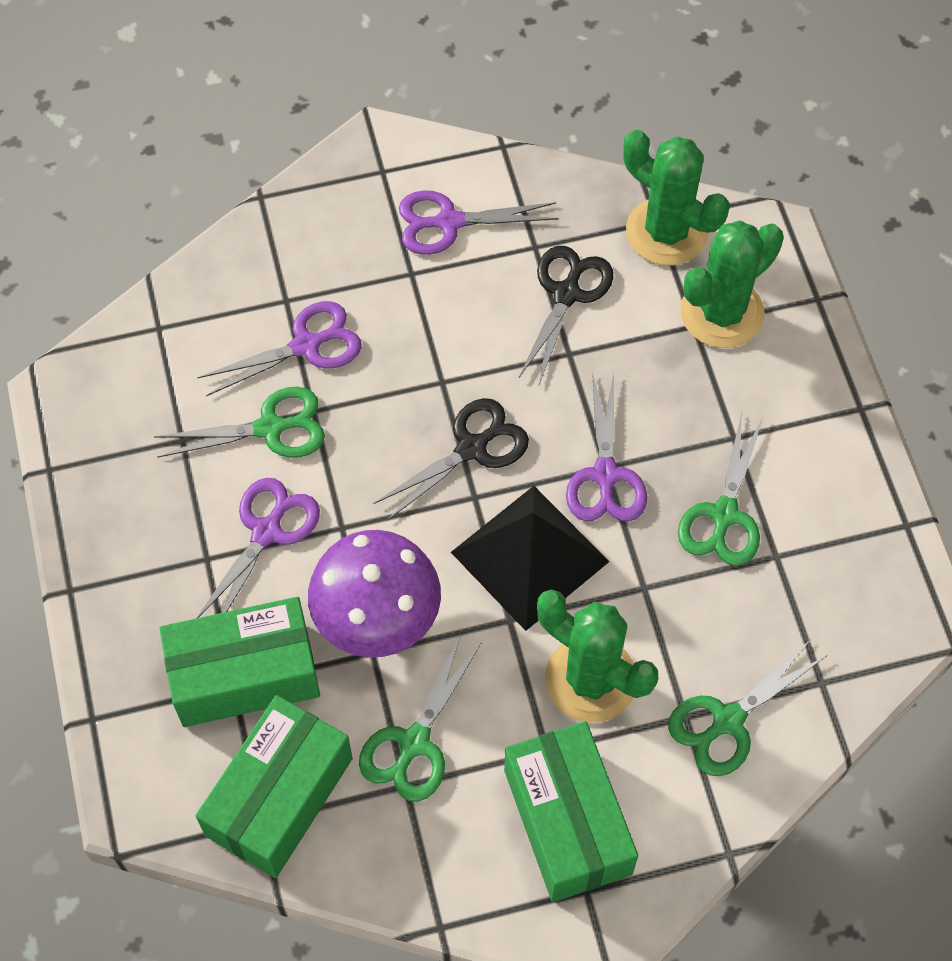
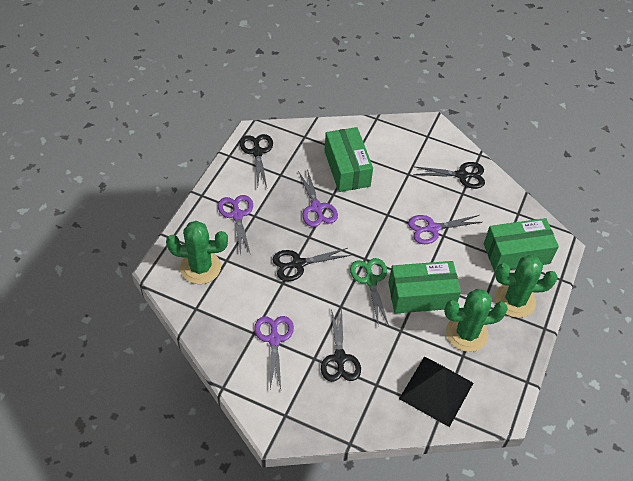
black scissors: [373,398,529,521] [518,246,614,384] = 2 -> [240,134,273,187] [273,248,351,281] [321,309,361,382] [413,162,485,189] = 4
green scissors: [154,387,325,458] [359,634,482,802] [668,640,826,776] [678,413,763,566] = 4 -> [350,258,389,327] = 1
purple mushroom: [308,530,441,658] = 1 -> none = 0

